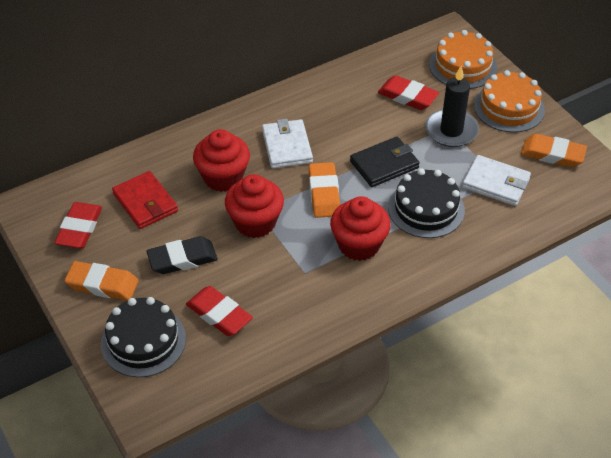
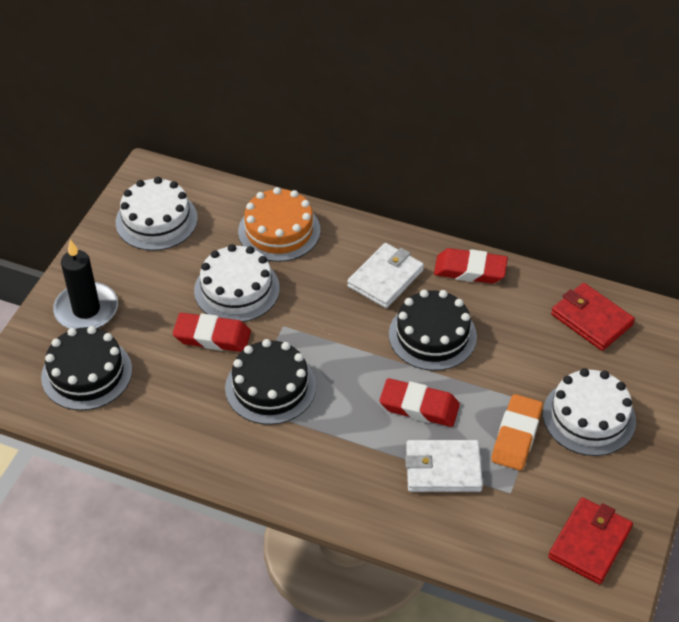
black cake: [101,297,186,377] [388,168,465,238] = 2 -> [41,326,132,410] [225,339,316,425] [389,290,477,371] = 3
black eraser: [146,236,218,274] = 1 -> none = 0
black wallet: [350,137,420,187] = 1 -> none = 0
orange cake: [429,30,497,89] [474,70,545,133] = 2 -> [238,187,320,262] = 1
orange eraser: [65,261,139,301] [309,162,340,218] [521,134,587,167] = 3 -> [491,394,543,470] = 1
red cupcake: [193,129,250,192] [225,174,284,238] [330,196,391,261] = 3 -> none = 0
red wallet: [112,171,178,229] = 1 -> [548,497,633,584] [551,283,635,351] = 2
white cake: none = 0 -> [116,177,198,251] [194,244,280,322] [543,368,636,456] = 3

